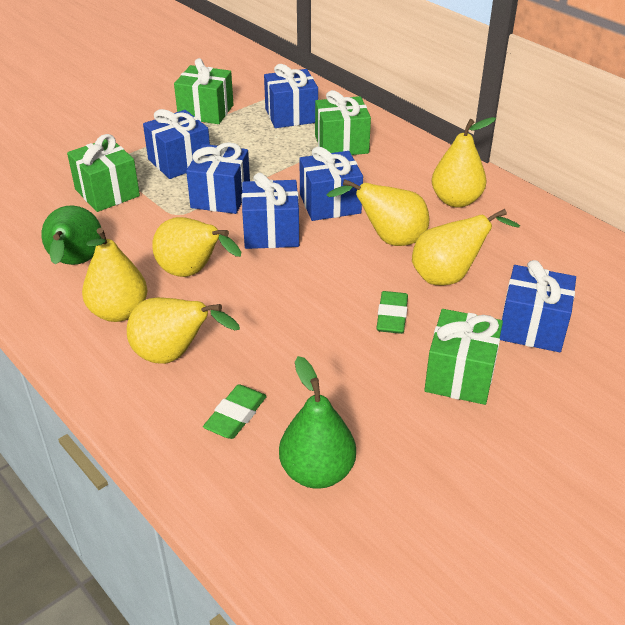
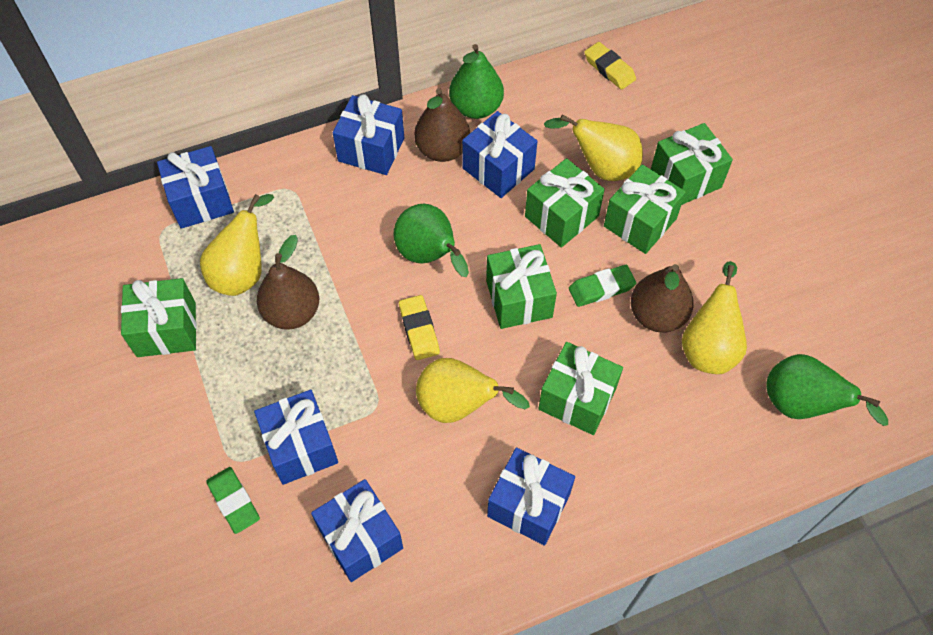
brown pear: none = 0 -> [257,235,319,330] [414,88,470,162] [631,264,694,333] = 3
green gift: [67,134,140,212] [174,58,233,124] [315,90,371,155] [424,309,503,405] = 4 -> [121,278,197,357] [486,244,557,329] [525,158,605,248] [538,342,623,435] [604,164,686,254] [651,123,733,205] = 6
green pear: [41,205,101,265] [279,356,356,489] = 2 -> [394,204,469,277] [449,44,504,119] [766,354,888,426] = 3
yellow eraser: none = 0 -> [399,295,440,360] [584,42,636,90] = 2
yellow pear: [82,228,148,322] [127,297,240,364] [152,217,241,277] [327,179,429,246] [412,209,520,285] [432,117,496,208] = 6 -> [200,194,274,296] [416,358,530,423] [544,115,643,181] [682,261,747,374] = 4

